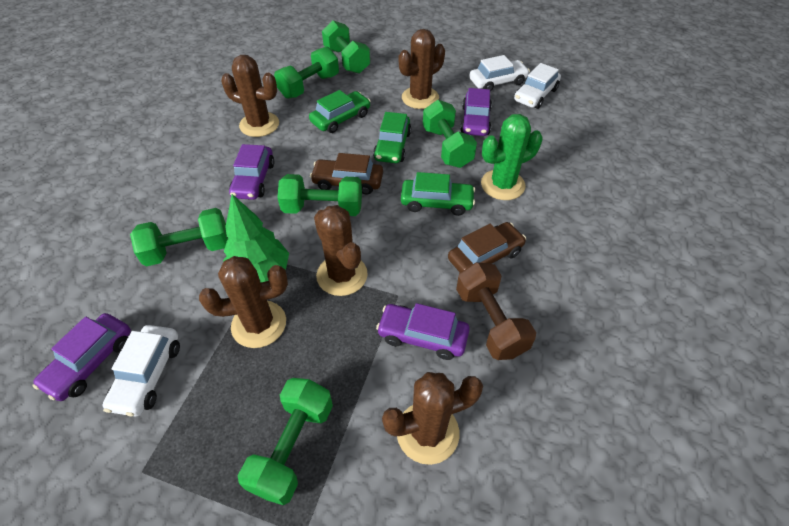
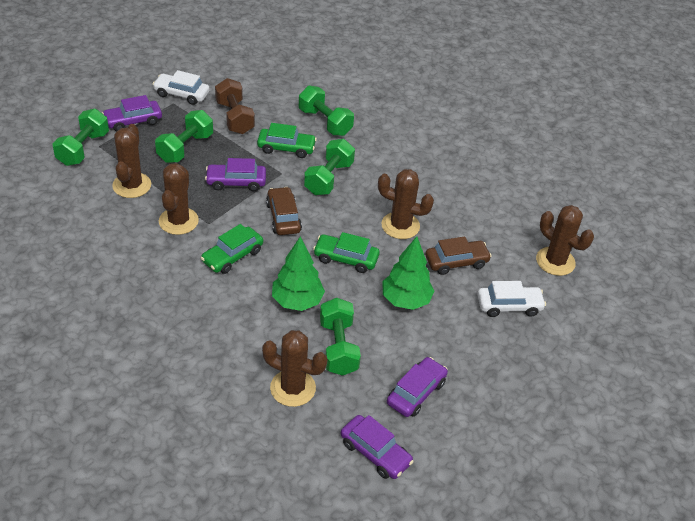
green cactus: [481,114,542,200] = 1 -> none = 0
green dumbbell: [130,208,228,266] [238,378,333,505] [274,46,339,99] [277,174,362,216] [322,20,370,74] [423,100,477,168] = 6 -> [52,109,109,166] [155,110,213,163] [299,86,354,136] [304,139,355,195] [320,298,361,376] = 5
green tree: [223,194,289,282] = 1 -> [272,237,325,311] [383,236,434,310] = 2
white car: [102,325,180,417] [469,55,530,91] [514,63,561,109] = 3 -> [152,70,210,105] [477,281,546,317] = 2

